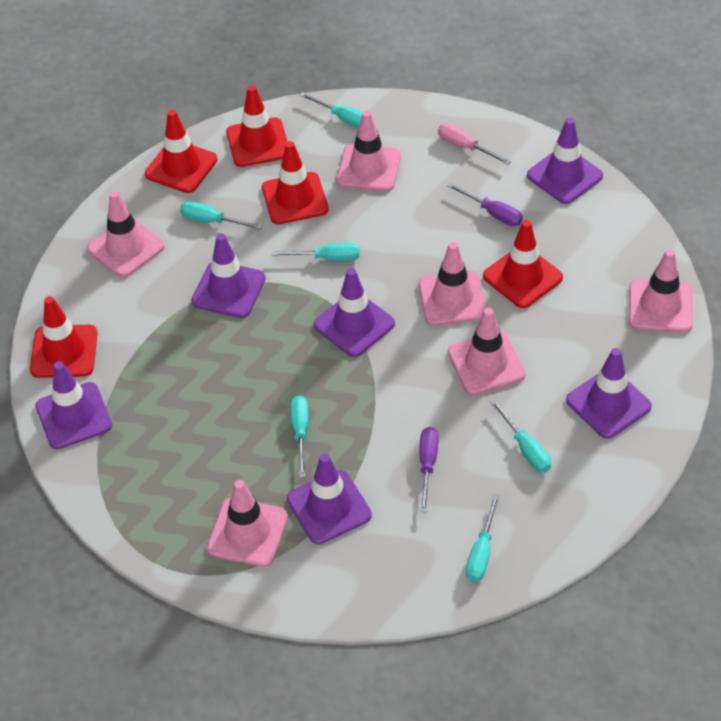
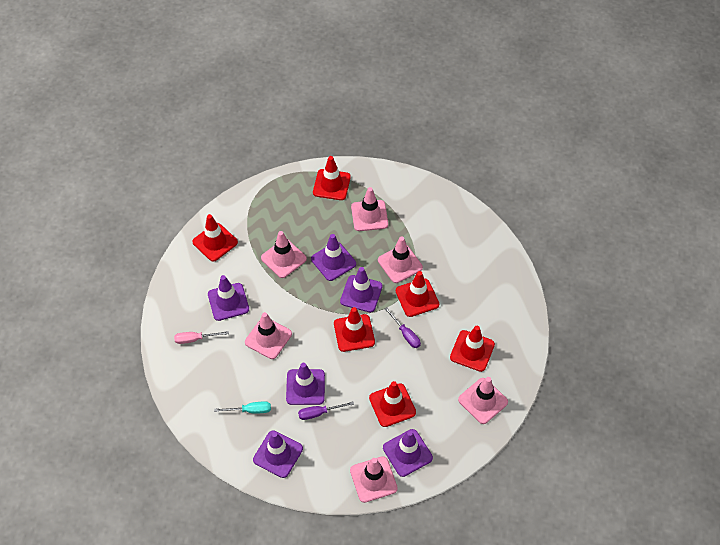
red traffic cone: [30,296,98,378] [145,110,217,193] [226,85,288,167] [262,141,329,224] [483,220,563,308] = 5 -> [192,214,238,262] [313,156,351,200] [334,307,375,352] [369,381,416,427] [396,271,439,317] [450,326,495,372] = 6
turquoise screwdriver: [180,201,263,230] [271,243,360,261] [290,395,309,478] [300,92,363,129] [466,494,500,582] [490,400,551,472] = 6 -> [214,401,271,413] = 1

